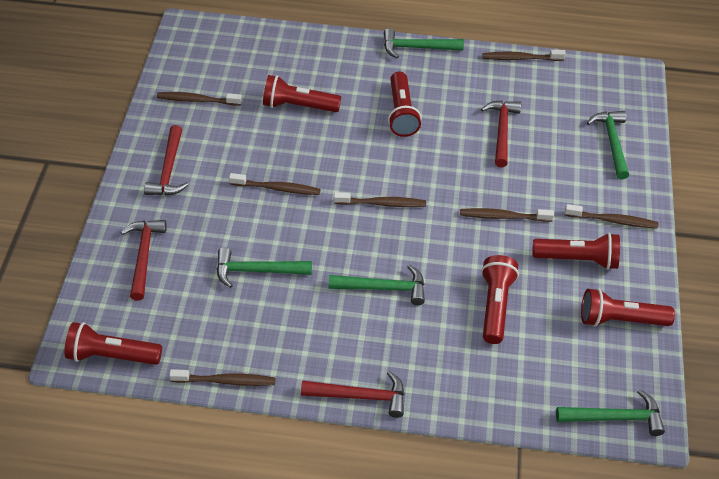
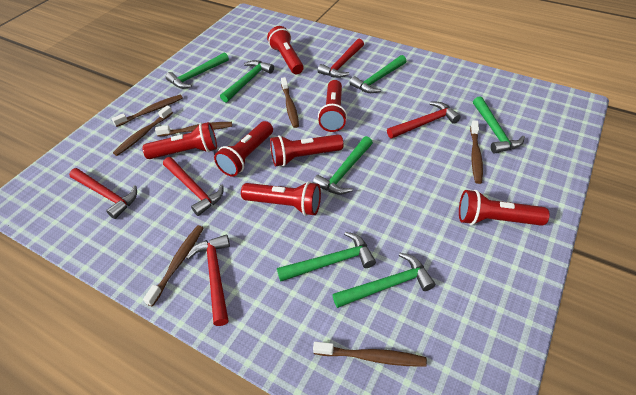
green hammer: [217,247,312,288] [328,264,425,305] [384,28,464,58] [556,390,665,436] [587,111,629,179] = 5 -> [166,52,229,89] [220,60,274,102] [277,232,376,282] [313,136,373,195] [332,253,435,308] [350,55,406,93] [473,96,525,154] = 7
red flashlight: [65,322,162,365] [263,75,341,112] [388,71,421,137] [481,255,519,344] [532,233,620,270] [581,288,675,327] = 6 -> [142,122,217,159] [214,121,273,177] [241,181,321,216] [267,26,304,74] [270,134,343,166] [318,80,347,132] [459,190,549,226] = 7
red hammer: [121,220,167,300] [144,125,189,195] [301,371,404,418] [481,100,521,167] = 4 -> [69,168,137,219] [163,157,223,216] [186,234,230,326] [318,39,364,78] [387,102,461,139] = 5

